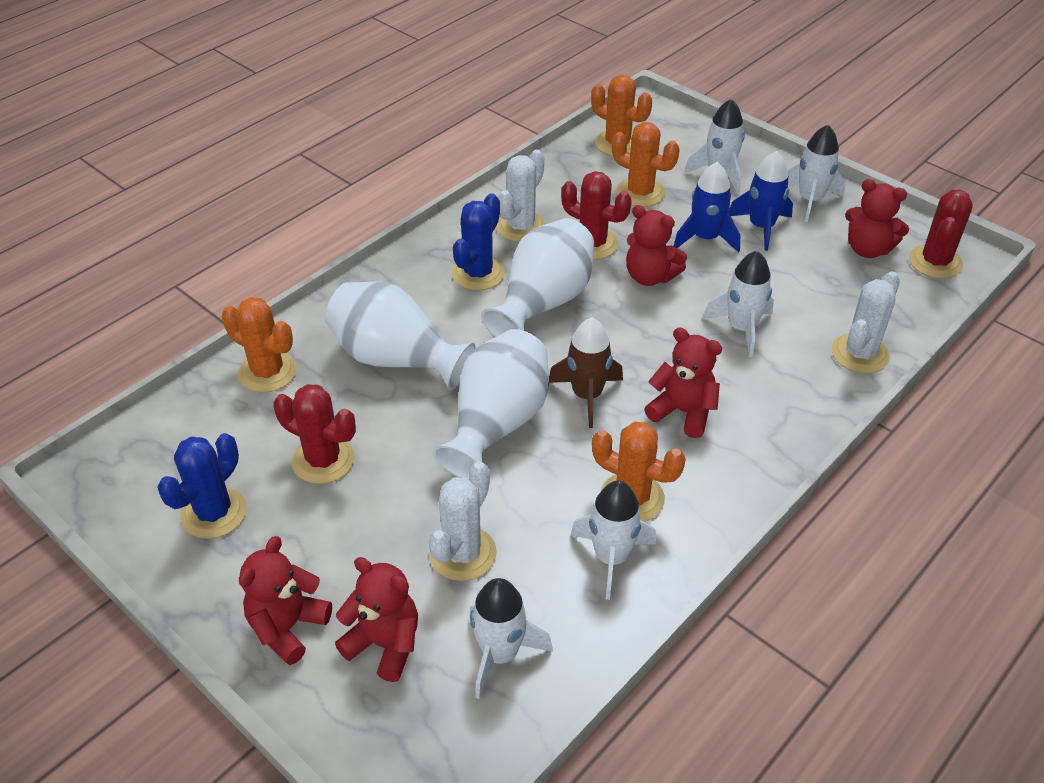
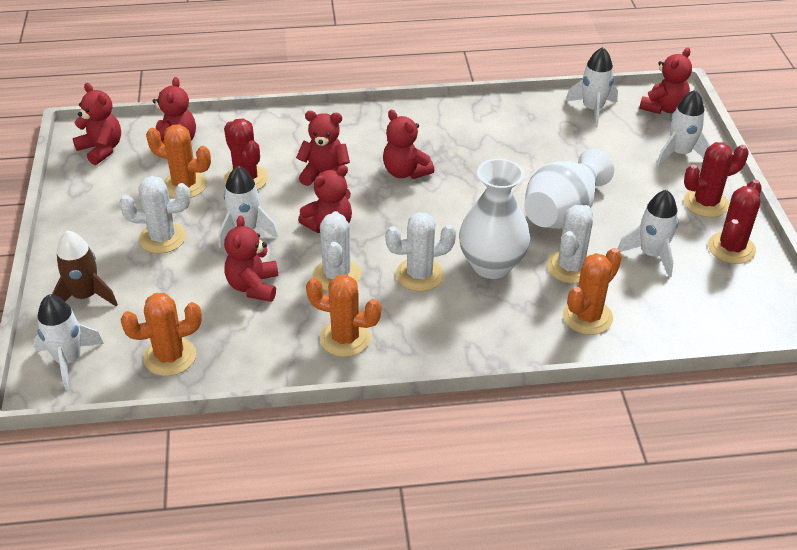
blue cactus: [157,433,247,539] [452,193,505,291] = 2 -> none = 0
blue rocket: [673,162,740,253] [728,151,793,251] = 2 -> none = 0
red teddy bear: [239,536,332,665] [335,557,418,682] [626,205,687,286] [644,328,722,438] [845,179,909,258] = 5 -> [73,83,121,165] [153,77,196,144] [224,215,278,302] [296,111,350,186] [298,165,352,233] [383,110,434,179] [639,48,692,114] = 7
white cactus: [428,461,497,581] [496,150,546,242] [831,271,900,373] = 3 -> [120,176,190,254] [313,211,361,291] [385,212,456,291] [547,205,593,283] = 4
white vase: [325,281,475,391] [433,329,549,479] [481,218,594,337] = 3 -> [459,159,530,279] [524,148,614,229] = 2

